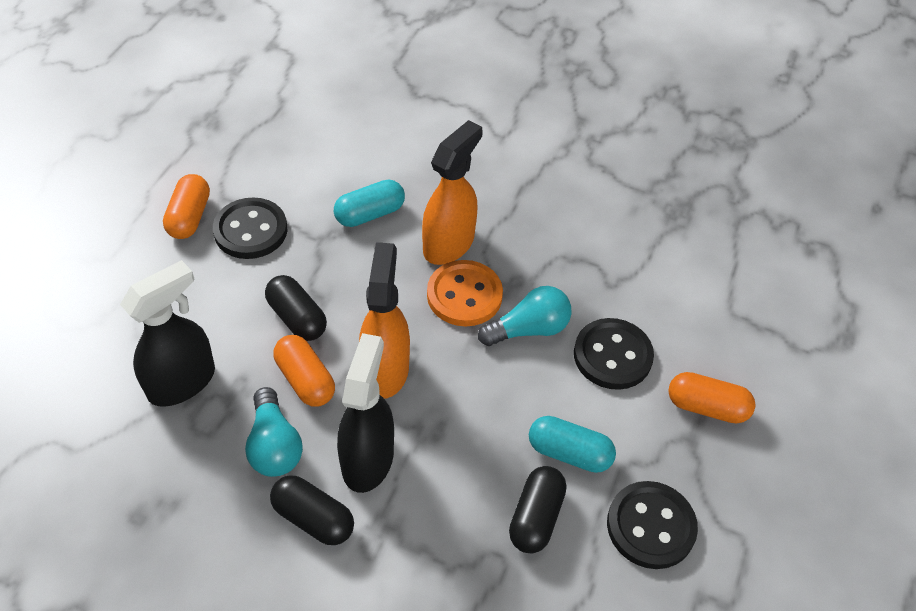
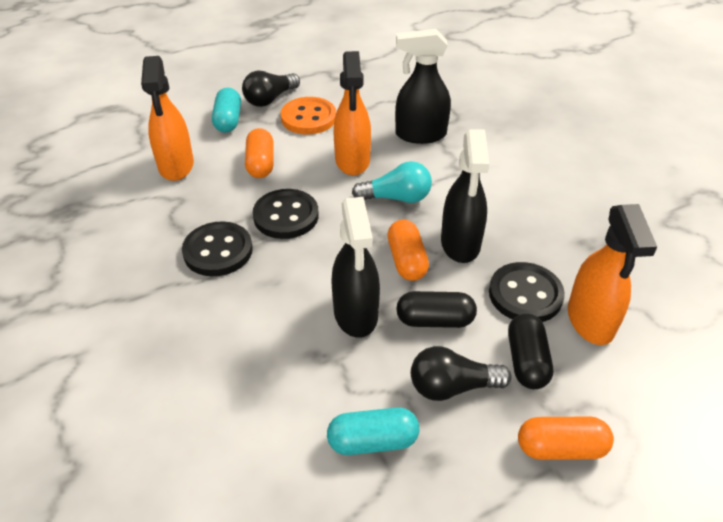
black capsule: [265,275,327,341] [270,475,354,545] [509,466,566,553] = 3 -> [396,291,477,328] [508,313,553,389] = 2
black light bulb: none = 0 -> [242,71,300,107] [411,346,511,401] = 2
black spray bottle: [120,260,215,407] [337,333,394,493] = 2 -> [331,197,380,338] [395,29,451,144] [441,129,489,263] = 3
orange spray bottle: [359,242,410,399] [422,120,483,265] = 2 -> [141,56,194,181] [334,51,371,176] [568,204,657,345] = 3
turquoise light bulb: [245,387,303,477] [478,286,571,346] = 2 -> [352,161,432,203] = 1

